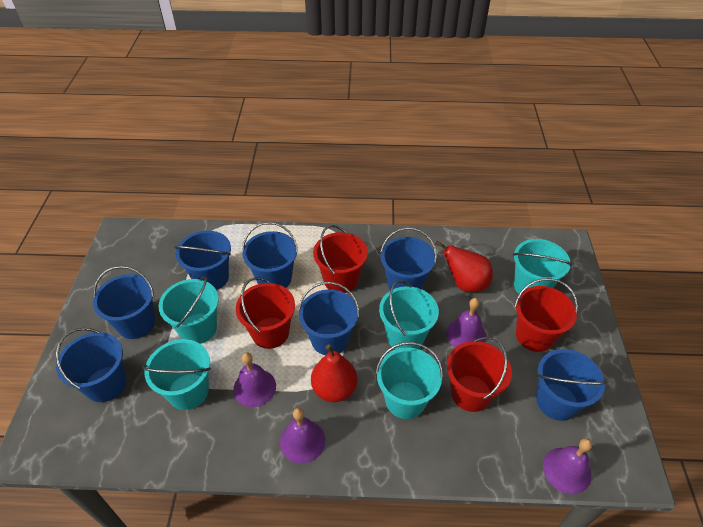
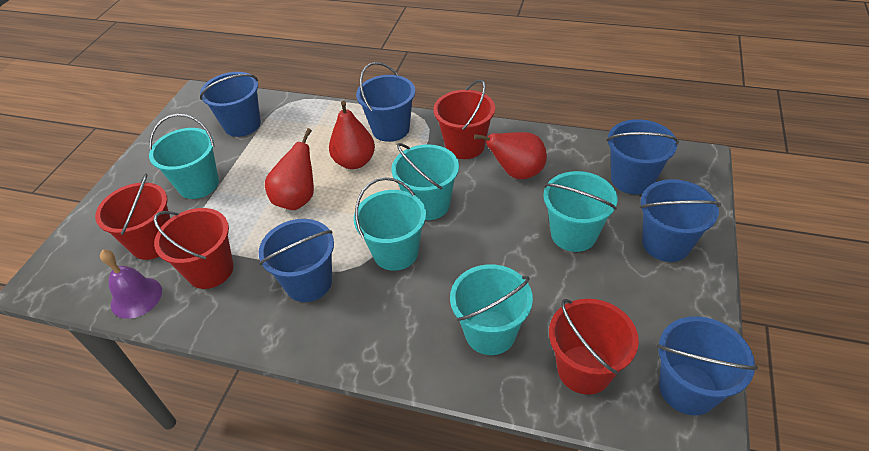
blue bucket: [56,328,127,402] [93,266,155,339] [174,230,231,290] [242,222,298,288] [298,282,359,355] [380,227,437,290] [536,349,608,421] = 7 -> [200,72,261,137] [259,219,334,302] [356,62,415,142] [606,119,679,194] [640,179,721,262] [657,316,758,415] = 6
purple bell: [233,353,276,407] [280,408,325,464] [446,298,486,347] [543,438,592,494] = 4 -> [100,250,162,319] = 1
red pear: [311,344,357,402] [435,240,493,292] = 2 -> [265,128,314,210] [329,101,375,169] [474,132,547,179] = 3

